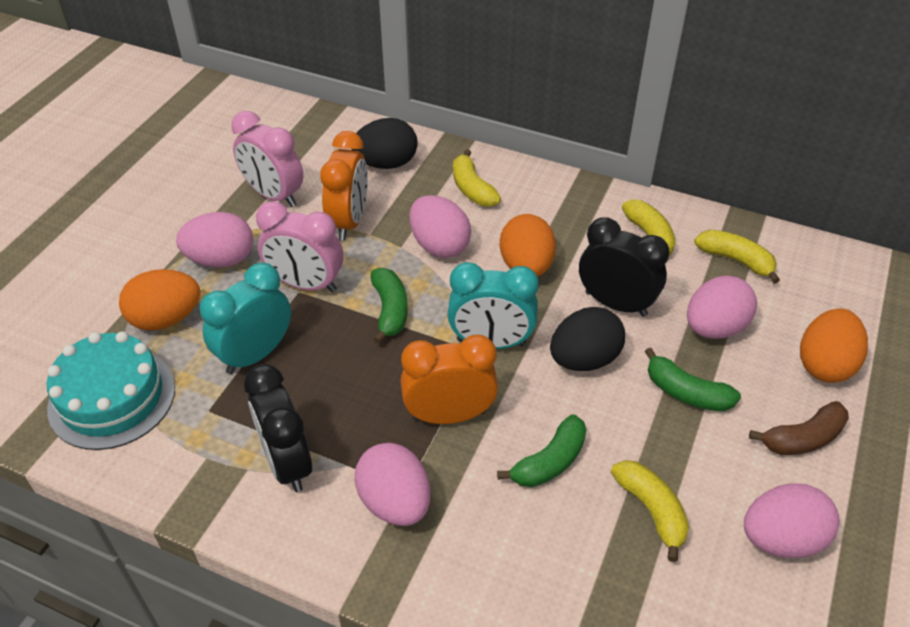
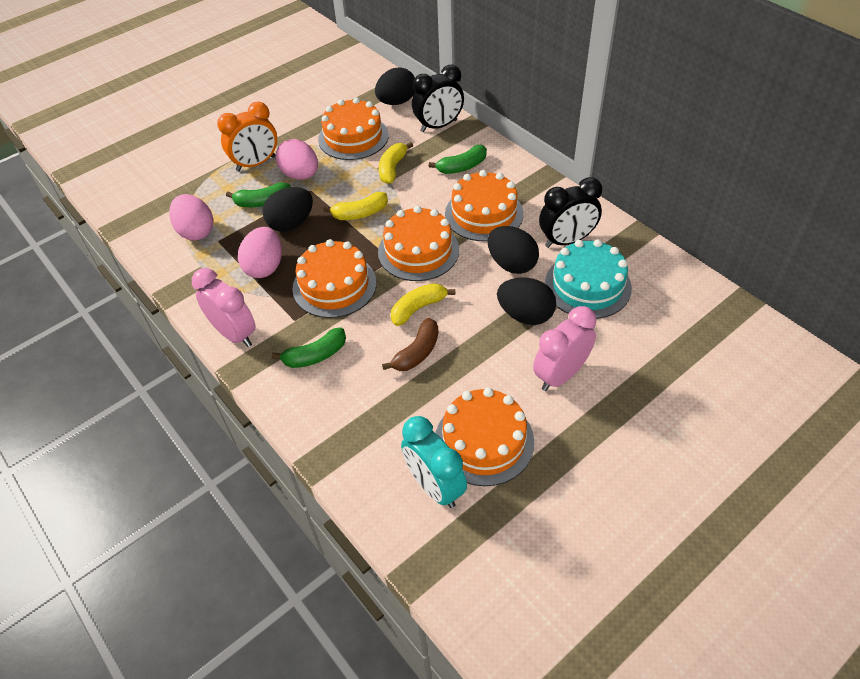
black egg: [352,118,418,169] [550,307,625,371] = 2 -> [263,187,313,232] [375,67,415,105] [487,226,539,274] [497,278,556,325] = 4
orange cake: none = 0 -> [292,239,377,318] [318,98,388,160] [378,206,459,281] [436,388,534,486] [445,170,524,242] = 5
orange clock: [320,131,368,240] [401,334,498,424] = 2 -> [217,102,277,171] = 1
orange egg: [119,269,200,331] [500,214,556,277] [800,308,868,383] = 3 -> none = 0
pink egg: [176,212,253,268] [355,443,431,526] [409,195,471,258] [687,275,757,339] [744,483,840,558] = 5 -> [169,194,213,241] [238,227,282,278] [276,139,318,180] = 3
turquoise clock: [200,263,291,374] [447,262,539,349] = 2 -> [401,416,467,508] = 1
yellow banana: [453,149,501,207] [611,460,689,562] [622,200,675,256] [694,230,780,284] = 4 -> [323,192,388,220] [379,142,413,184] [391,283,455,326] = 3

